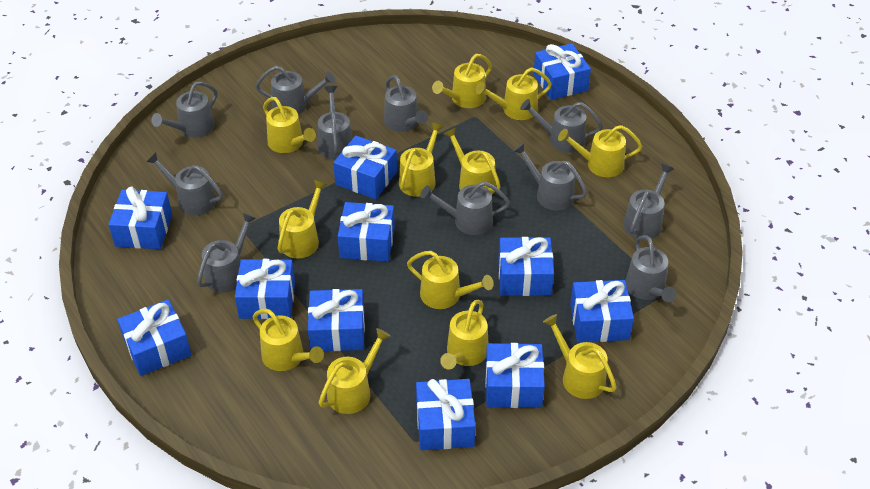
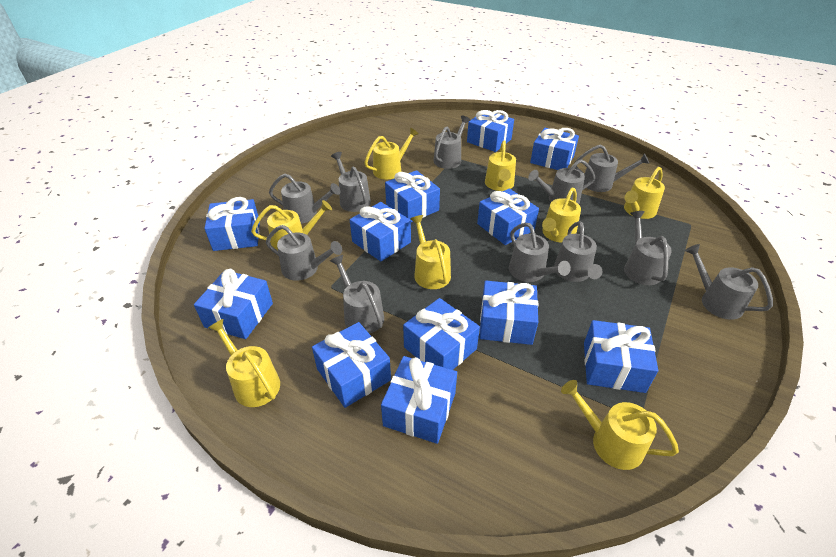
blue gift: [109,187,172,249] [117,299,192,376] [235,259,295,319] [308,289,365,351] [333,136,397,199] [338,202,395,262] [416,379,476,450] [485,343,545,408] [498,237,554,296] [533,43,591,100] [570,280,634,343] = 11 -> [194,269,273,339] [204,197,260,251] [312,322,391,408] [350,202,411,261] [381,356,457,444] [385,170,440,222] [403,298,480,370] [467,110,514,152] [477,188,539,245] [479,281,538,345] [530,128,579,170] [584,320,658,393] = 12
yellow watering can: [253,309,324,371] [263,97,316,153] [277,180,327,258] [319,328,390,414] [399,122,444,197] [407,251,494,309] [432,54,492,108] [440,300,488,370] [444,127,501,195] [475,67,552,120] [543,314,617,399] [558,125,643,177] = 12 -> [208,319,280,407] [251,200,332,250] [364,128,419,179] [411,215,451,289] [485,140,516,191] [542,188,581,243] [561,380,679,470] [624,167,665,219] = 8

